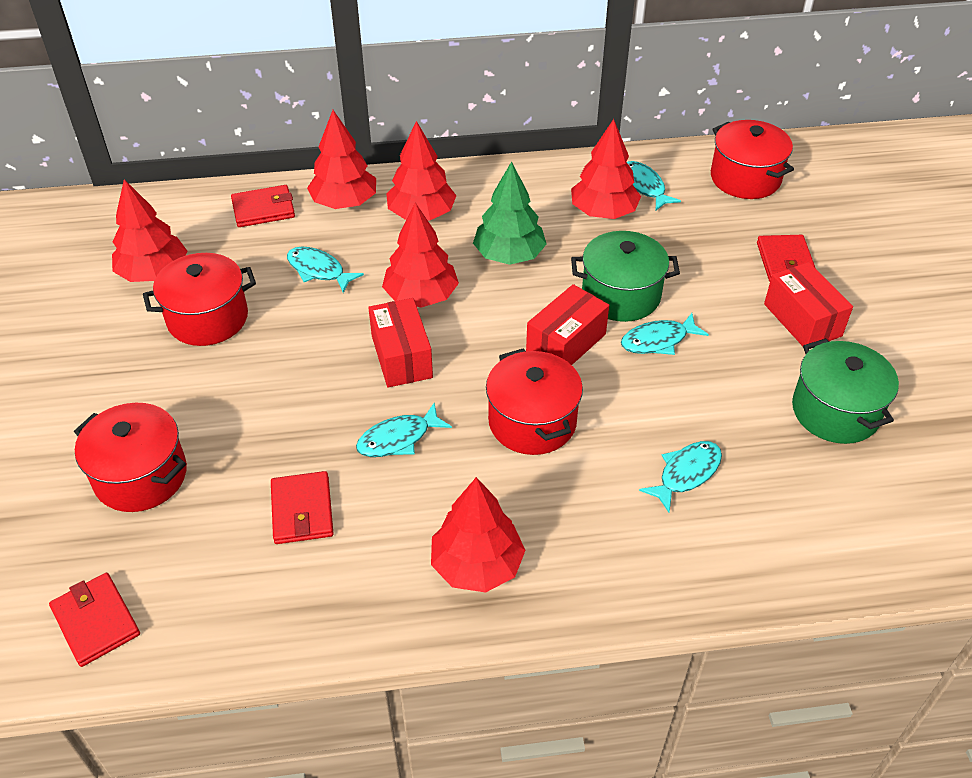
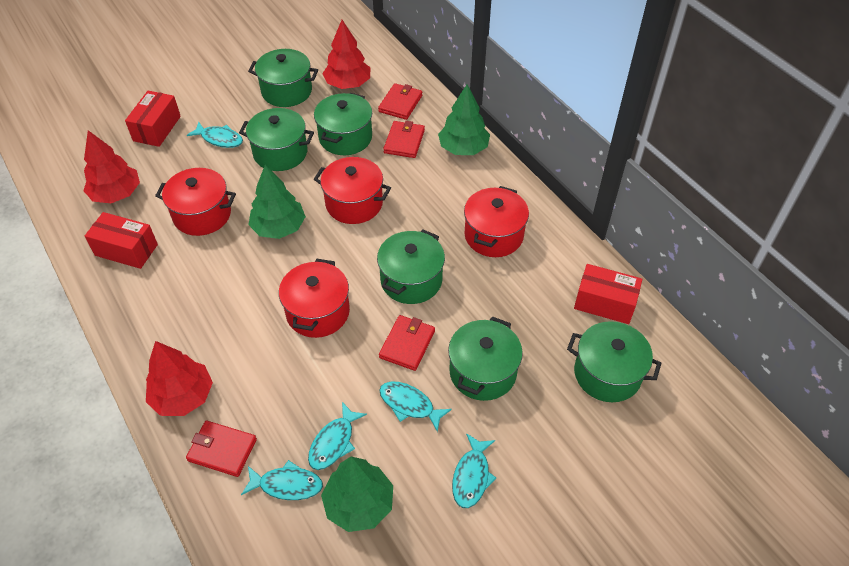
green pot: [571,231,680,322] [792,338,899,444] = 2 -> [239,108,314,171] [248,49,318,107] [314,93,372,155] [377,230,445,304] [448,316,523,401] [567,321,661,402] = 6
green tree: [473,161,547,265] = 1 -> [249,165,306,239] [321,456,393,532] [438,84,490,155] = 3
red tree: [112,179,187,282] [307,110,376,209] [382,202,459,308] [386,121,457,220] [431,477,526,593] [571,119,641,219] = 6 -> [83,130,140,203] [146,341,213,416] [322,20,371,89] = 3

